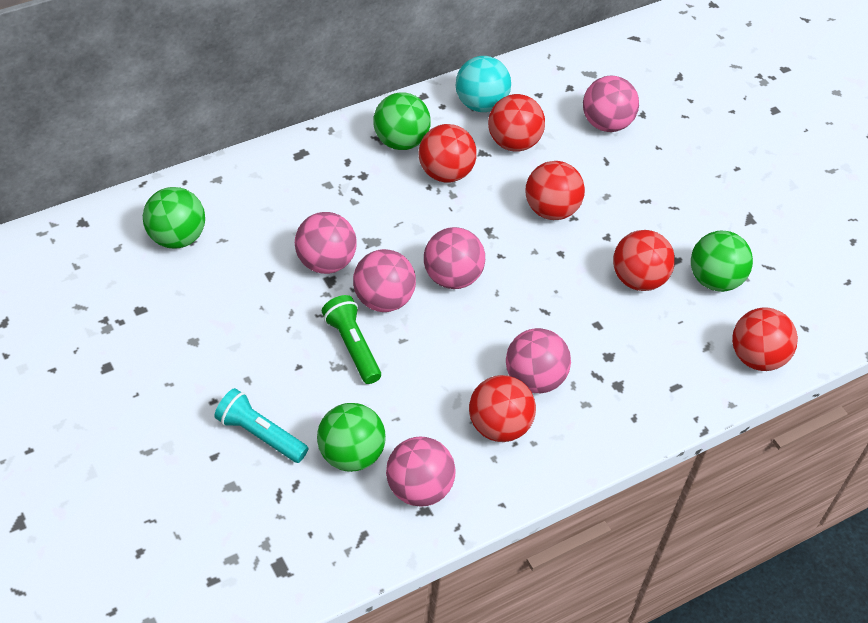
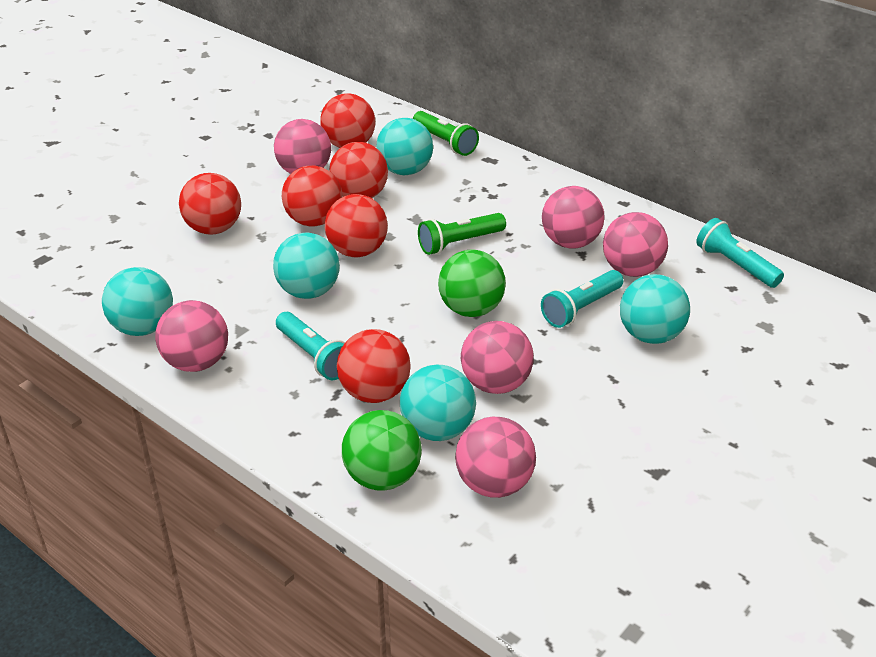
green ball: [143,187,205,249] [317,403,386,472] [373,92,431,150] [691,231,753,292] = 4 -> [342,410,422,491] [438,250,506,317] = 2
green flashlight: [322,295,381,384] = 1 -> [413,111,479,156] [418,213,506,255] = 2
turquoise ball: [456,56,511,112] = 1 -> [102,267,173,336] [273,233,340,299] [376,118,433,175] [400,365,476,441] [620,274,690,344] = 5
turquoise flashlight: [214,388,308,463] = 1 -> [276,312,345,380] [541,270,623,328] [696,218,784,288] = 3

